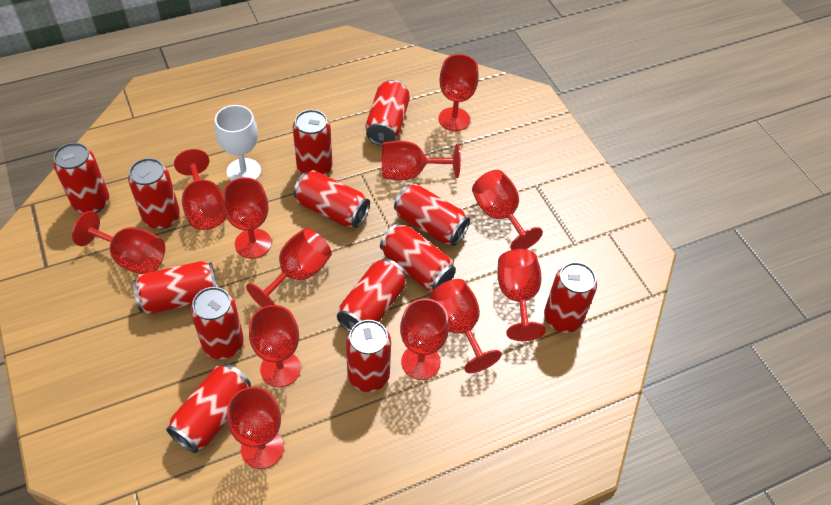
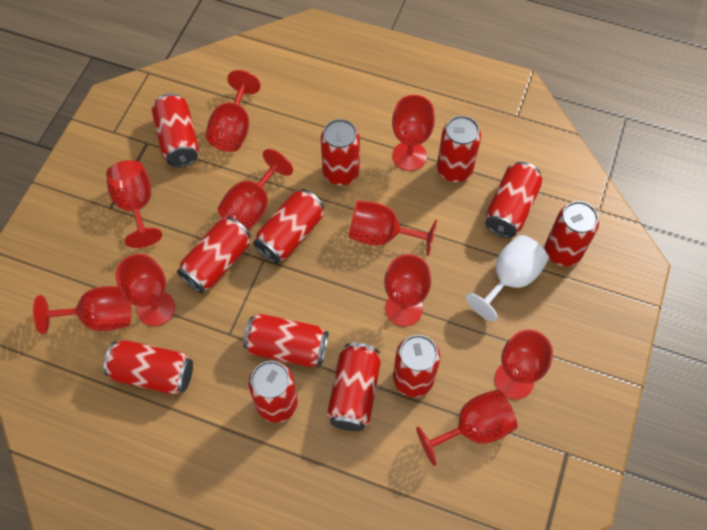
red can: [53,143,109,213] [128,158,180,229] [133,261,218,315] [166,364,251,453] [191,287,244,360] [293,109,333,175] [294,170,370,228] [337,259,407,332] [346,320,391,392] [366,80,410,146] [380,223,456,292] [394,184,470,246] [544,262,597,333] = 13 -> [104,340,193,395] [152,93,199,167] [177,217,251,293] [243,314,328,367] [248,361,298,423] [253,189,324,264] [321,119,360,186] [327,343,381,431] [393,335,440,397] [437,116,481,182] [485,162,543,238] [545,201,599,266] = 12
red goblet: [72,211,165,274] [174,149,226,230] [223,177,271,259] [227,387,284,469] [246,228,332,307] [249,305,301,387] [382,141,461,180] [400,299,449,380] [429,279,502,373] [438,54,479,131] [472,170,543,250] [497,249,546,341] = 12 -> [33,286,131,334] [106,160,162,248] [115,254,175,326] [206,70,261,152] [218,149,293,231] [349,200,437,256] [384,254,431,326] [392,95,435,171] [416,389,517,466] [495,330,553,399] = 10

